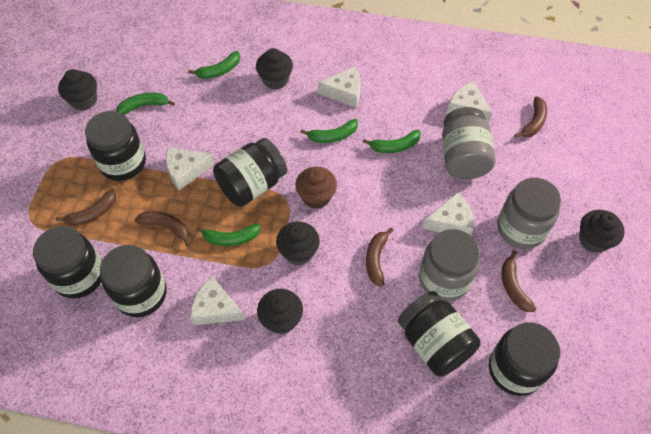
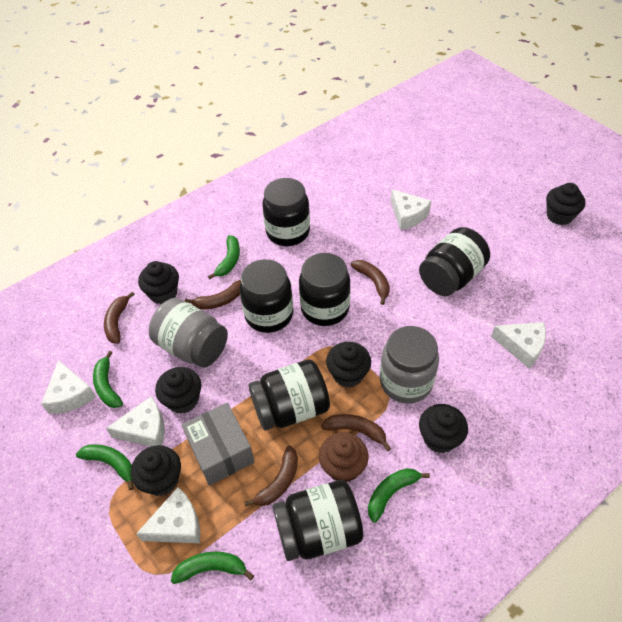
black cupcake: [58,69,97,110] [256,48,293,89] [257,289,303,334] [276,221,320,265] [579,210,625,253] = 5 -> [131,445,181,496] [138,261,179,304] [155,367,201,414] [326,342,371,388] [419,404,468,453] [546,183,585,225] = 6
grey box: none = 0 -> [181,403,255,486] = 1
grey jar: [419,229,480,301] [442,107,495,179] [497,178,562,249] = 3 -> [149,298,228,368] [380,326,439,404] = 2

